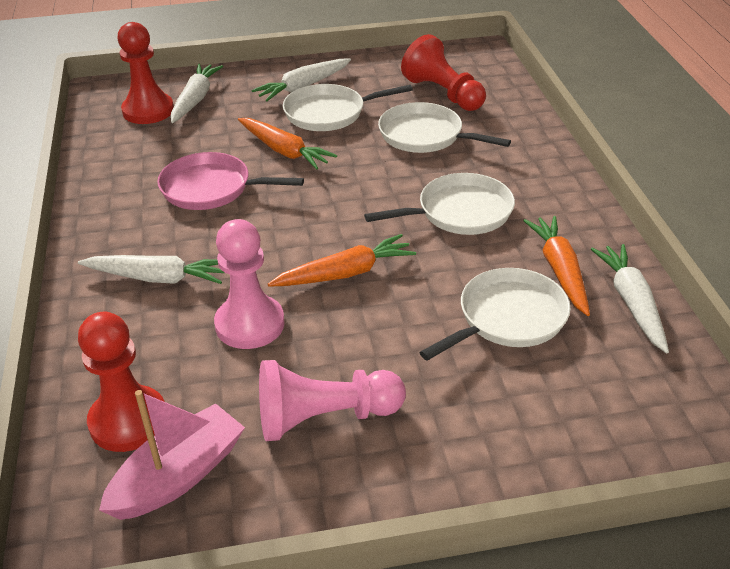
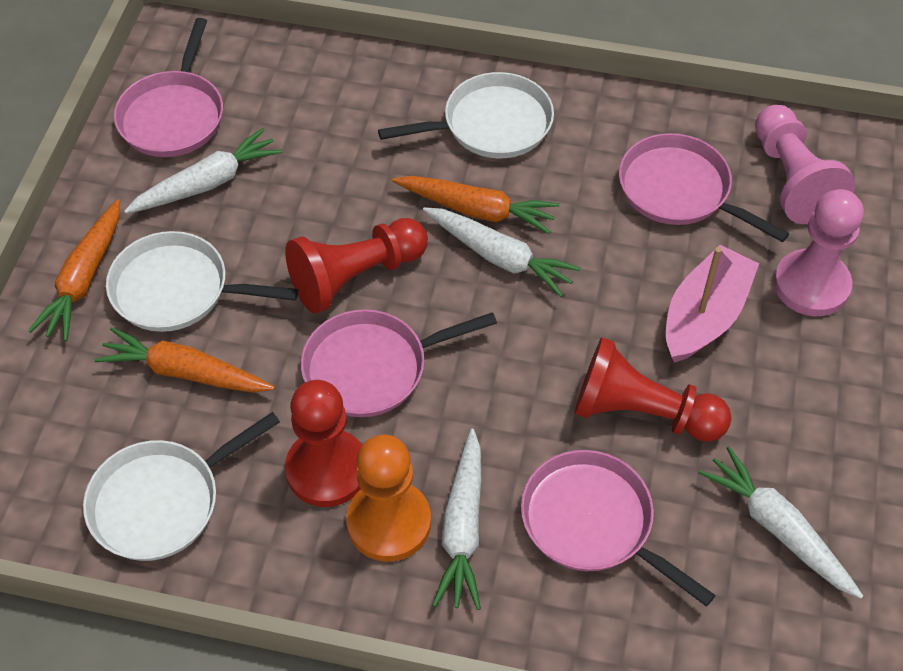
orange pawn: none = 0 -> [346,434,431,562] = 1
pink pan: [157,152,304,210] = 1 -> [114,18,223,157] [301,309,497,417] [521,450,716,607] [619,133,789,242] = 4
white pan: [283,84,413,131] [364,173,515,235] [378,102,511,153] [419,268,571,361] = 4 -> [83,412,280,561] [106,231,298,332] [378,72,554,158] = 3

